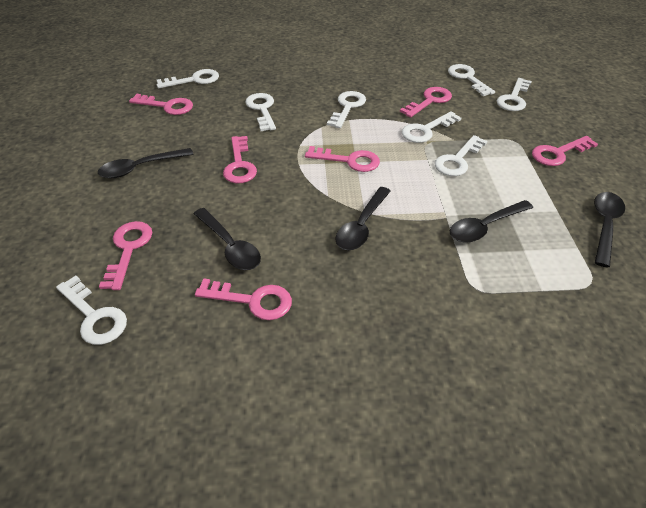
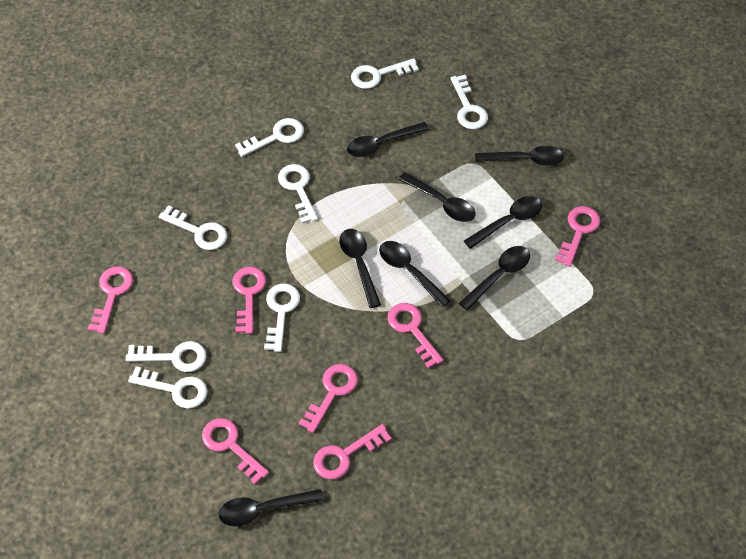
black spoon: [98,148,194,179] [193,208,261,270] [335,187,391,250] [450,200,533,243] [594,192,625,268] = 5 -> [219,489,323,526] [339,229,381,308] [347,122,429,157] [379,241,451,308] [398,172,476,222] [459,246,530,311] [464,196,542,249] [475,146,564,166] = 8

